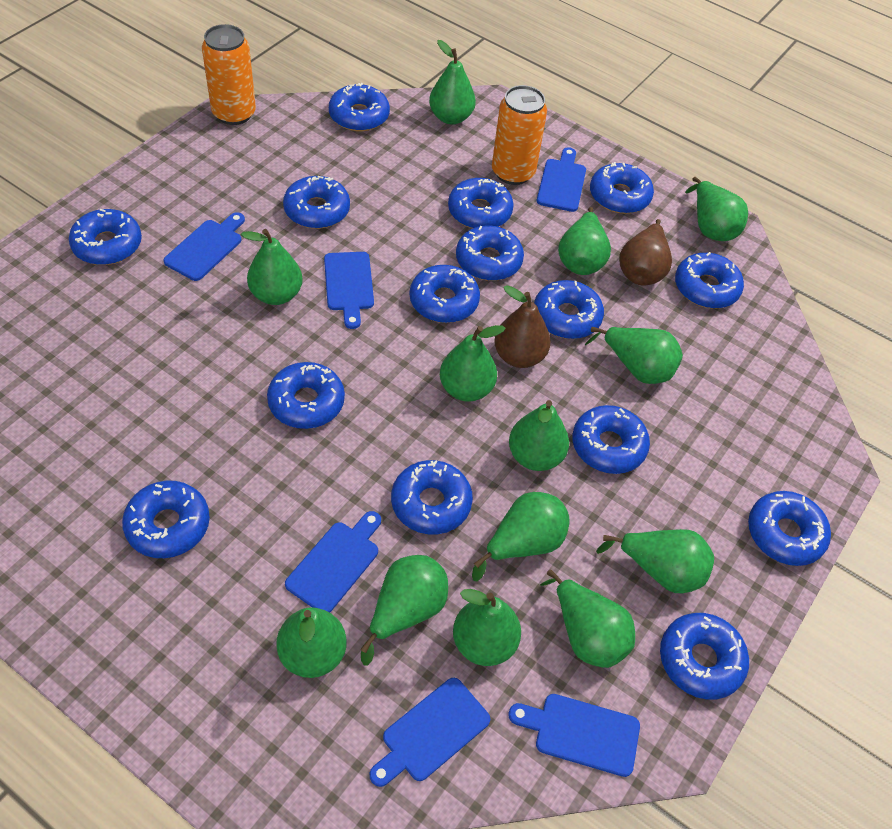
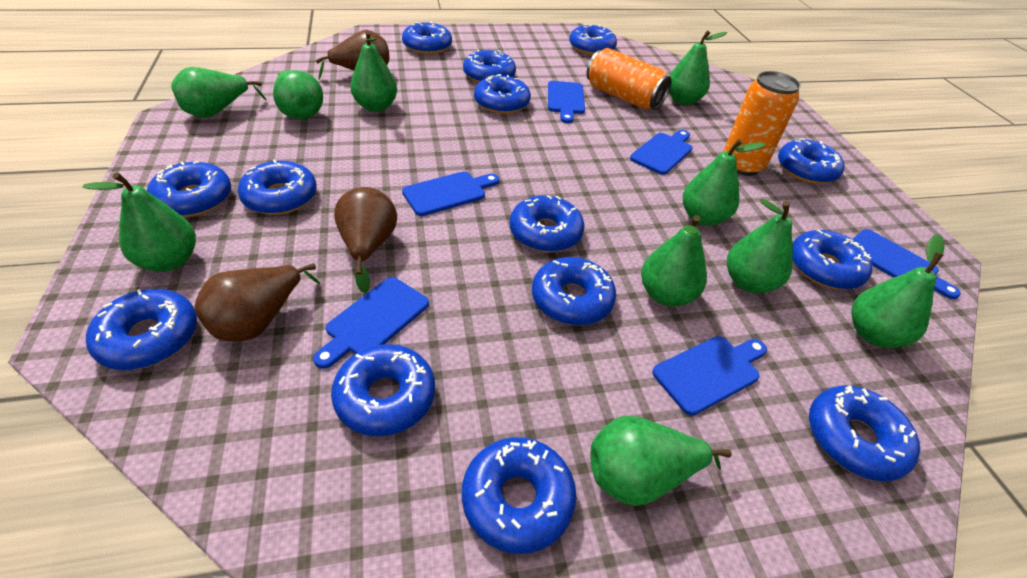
blue donut: [69,209,142,265] [122,480,210,558] [267,362,345,429] [283,176,350,229] [329,83,390,131] [391,460,473,534] [410,265,480,323] [448,178,514,228] [456,226,524,281] [534,280,604,339] [572,405,650,474] [590,162,654,214] [660,613,749,700] [675,252,744,309] [748,491,831,566] = 15 -> [86,289,197,370] [147,161,231,217] [238,159,317,215] [331,344,435,436] [402,21,452,54] [462,437,576,554] [463,50,516,83] [474,74,531,114] [510,195,585,252] [532,257,616,325] [569,24,617,55] [778,138,844,184] [793,229,873,290] [809,385,920,481] = 14
brown pear: [494,285,551,368] [619,219,672,286] = 2 -> [194,263,320,341] [315,30,389,80] [334,187,397,293] = 3
green pear: [241,229,303,305] [276,607,347,678] [360,555,448,666] [429,40,476,124] [440,325,506,402] [453,589,521,666] [472,492,569,582] [509,400,569,471] [540,569,635,668] [558,207,611,275] [585,327,683,384] [596,529,714,593] [685,177,748,241] = 13 -> [83,173,196,272] [171,67,267,118] [273,70,323,120] [350,31,397,112] [590,416,732,506] [641,215,707,307] [669,31,727,105] [683,139,766,226] [727,199,793,293] [851,234,945,348] = 10

